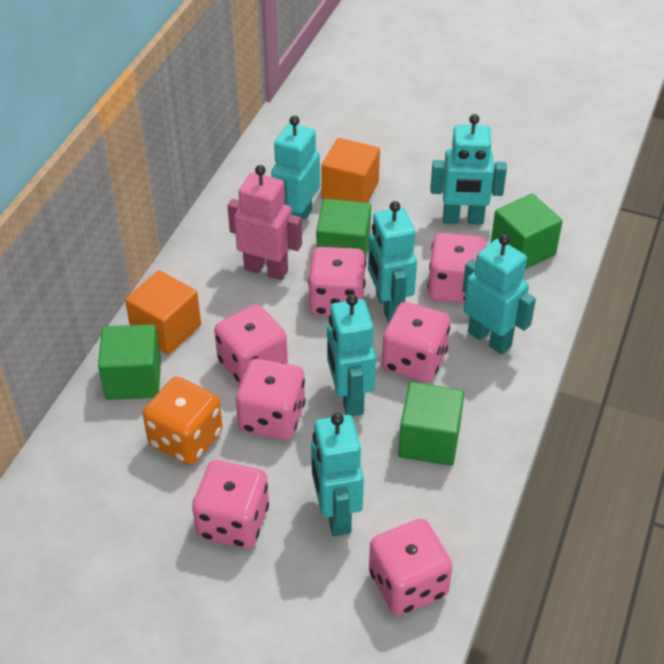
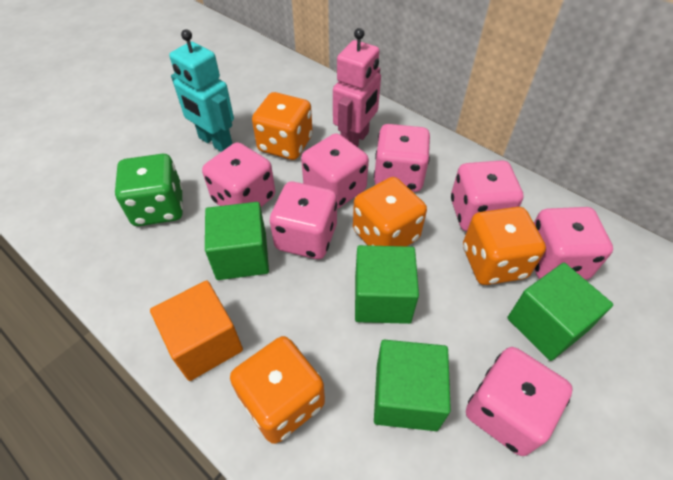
green dice: none = 0 -> [115,154,183,226] = 1
orange cube: [125,270,201,355] [321,138,380,203] = 2 -> [150,280,243,381] = 1
orange dice: [143,377,223,465] = 1 -> [230,336,325,444] [252,92,313,160] [353,177,427,246] [463,207,546,285] = 4
turquoise robot: [271,116,320,219] [311,413,364,536] [327,294,376,416] [368,201,417,322] [430,114,507,225] [462,234,536,354] = 6 -> [169,29,234,152] = 1

